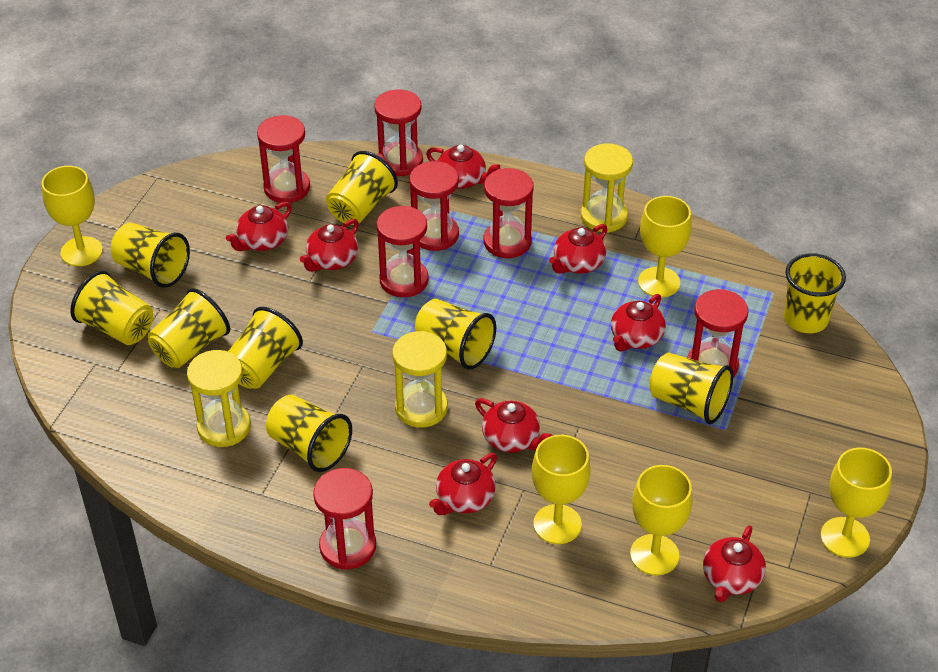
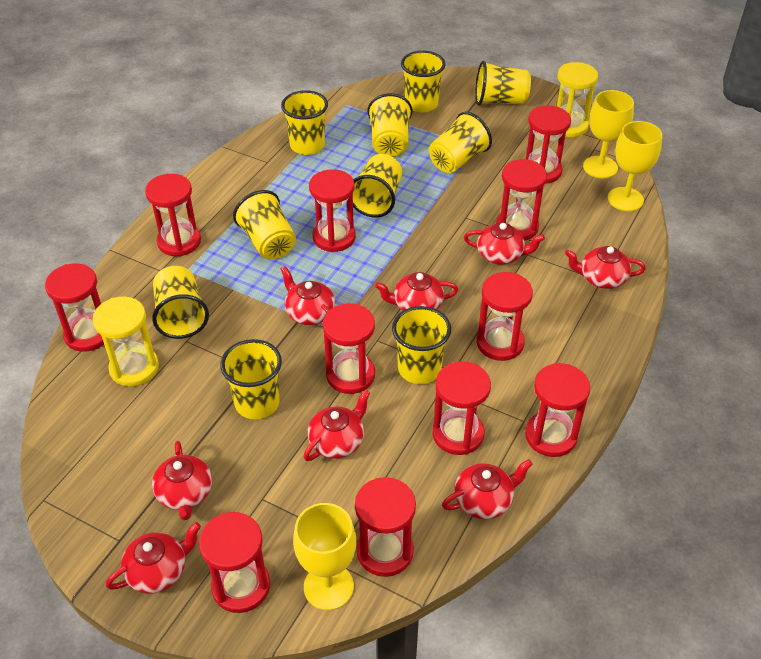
red hourglass: [257,115,310,203] [313,468,376,570] [374,89,423,176] [376,206,429,297] [409,161,459,251] [484,168,534,258] [687,289,749,378] = 7 -> [45,263,104,352] [145,174,201,256] [199,512,270,613] [309,169,356,252] [323,303,375,394] [355,477,416,577] [432,361,491,455] [476,272,533,361] [496,159,547,241] [525,363,590,457] [526,105,571,184] = 11
yellow cup: [70,271,153,345] [111,223,190,288] [148,288,230,368] [228,307,303,389] [266,395,352,472] [326,151,398,225] [414,299,496,370] [649,353,733,424] [784,253,846,333] = 9 -> [152,266,209,339] [220,339,282,419] [233,190,296,259] [281,90,328,155] [353,154,402,218] [367,93,412,157] [392,306,451,384] [401,51,446,113] [429,112,492,173] [475,61,531,106] = 10
yellow goblet: [42,166,103,266] [532,435,591,544] [630,465,692,575] [638,196,692,298] [821,447,892,558] = 5 -> [293,503,356,610] [583,90,634,178] [608,121,662,211] = 3
yellow hourglass: [187,350,251,447] [392,331,448,428] [581,143,633,233] = 3 -> [93,296,159,387] [557,62,598,137] = 2

